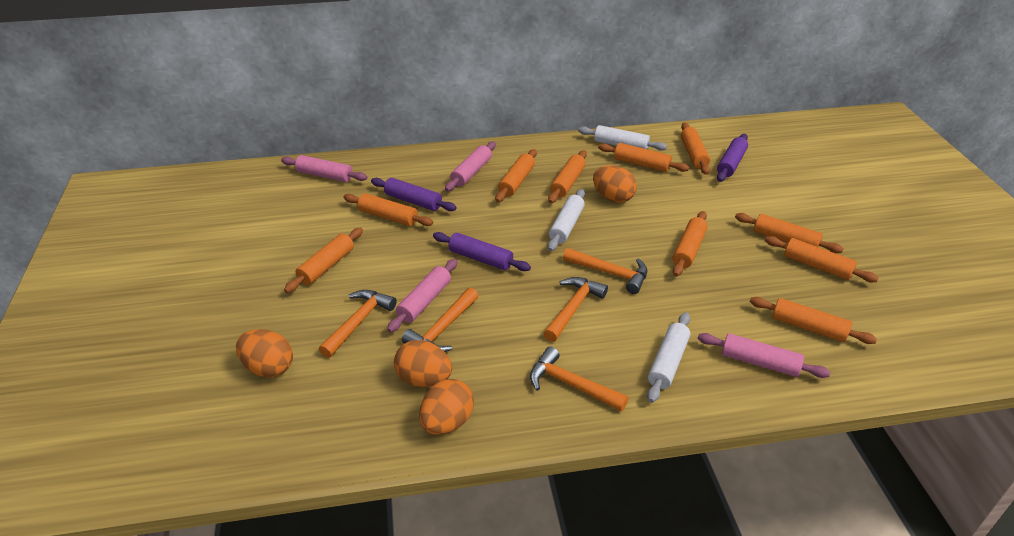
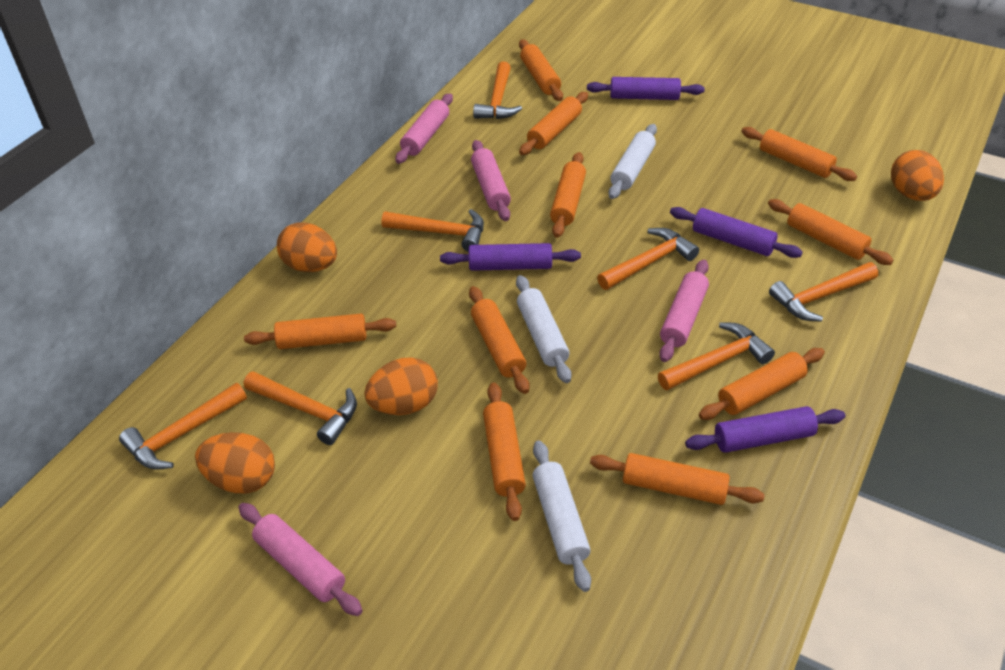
orange hammer: [319,290,397,358] [402,288,478,352] [530,346,629,412] [543,277,608,342] [563,248,647,294] = 5 -> [119,383,247,470] [244,371,357,445] [382,209,484,252] [473,62,522,119] [597,228,699,290] [658,322,775,390] [769,262,878,322] = 7
purple rolling pin: [371,178,457,211] [433,232,531,271] [717,134,748,182] = 3 -> [440,243,581,271] [587,77,705,100] [670,207,803,258] [685,406,845,453] = 4

